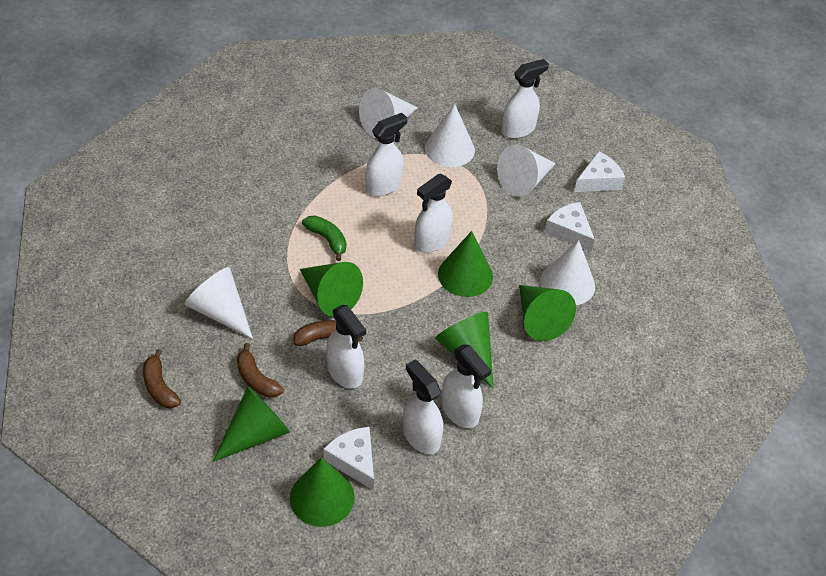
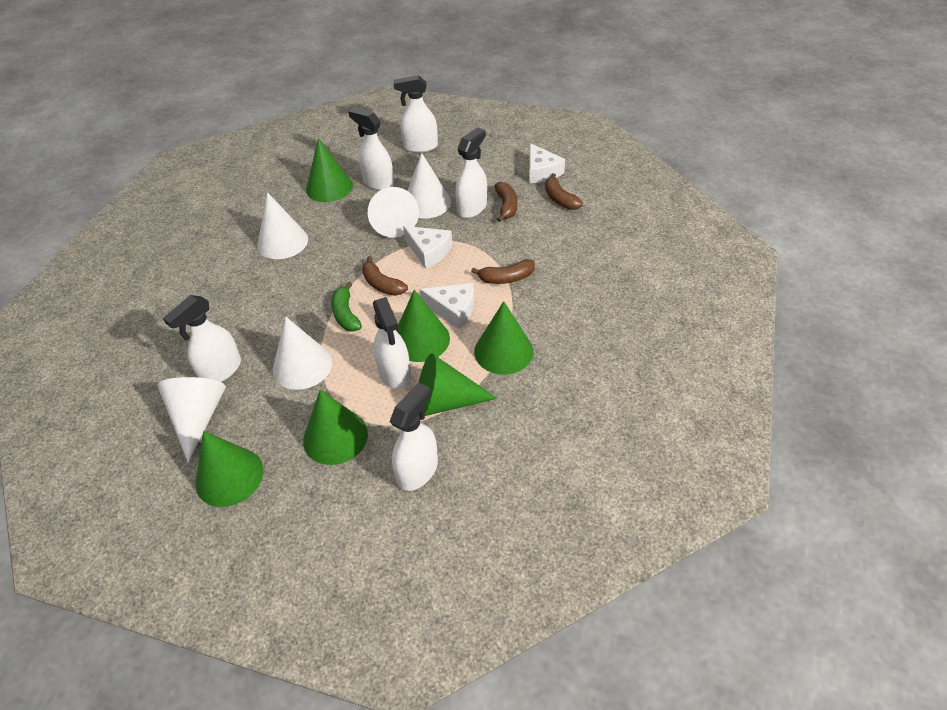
brown banana: [143,349,181,408] [237,343,284,398] [293,320,363,346] = 3 -> [362,256,408,296] [471,259,535,284] [494,182,517,222] [545,173,583,210] = 4

